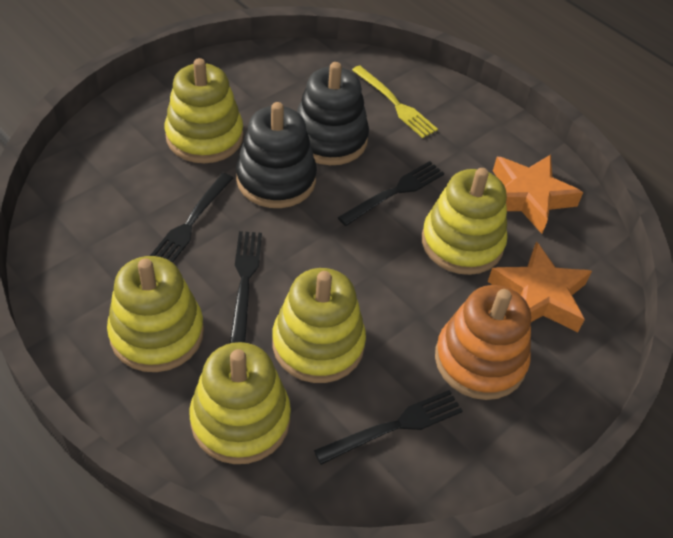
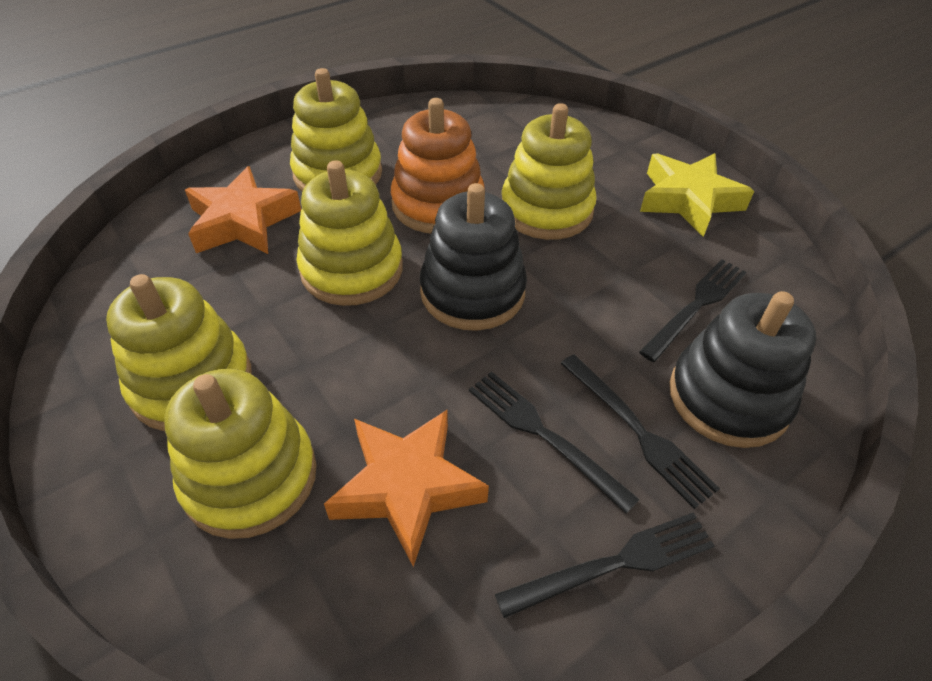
yellow fork: [352,66,438,138] = 1 -> none = 0
yellow star: none = 0 -> [640,153,754,237] = 1

